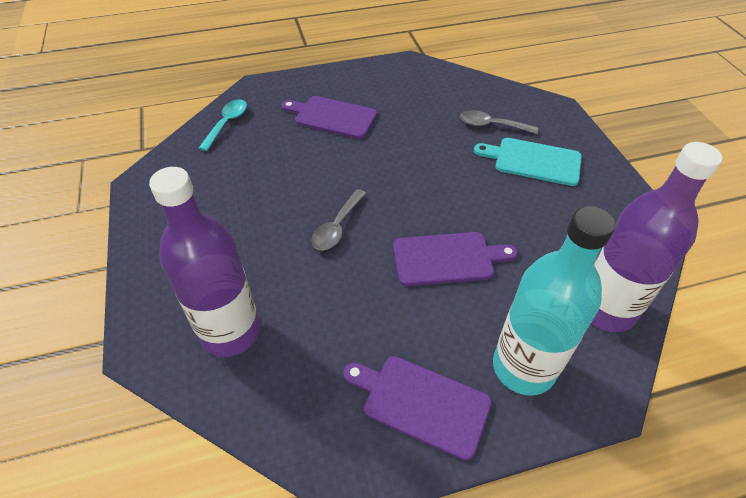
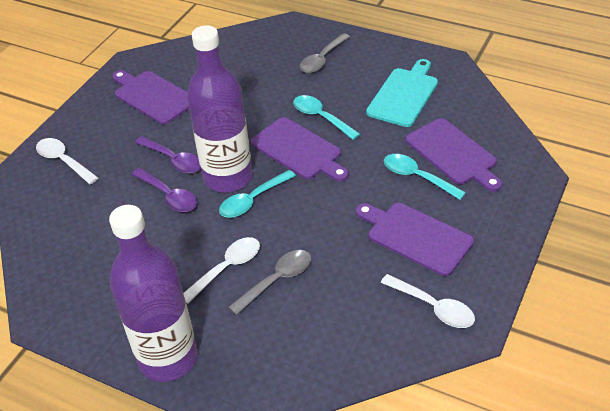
purple cutting board: [281,96,378,139] [343,356,492,461] [393,232,518,286] = 3 -> [112,70,189,125] [251,117,349,182] [356,203,474,276] [406,118,502,192] = 4
purple spoon: none = 0 -> [132,168,197,212] [135,136,201,174] = 2
turquoise bottle: [493,206,615,396] = 1 -> none = 0
turquoise spoon: [199,99,247,151] = 1 -> [219,170,296,218] [293,95,360,140] [384,154,466,200] = 3
white spoon: none = 0 -> [36,138,98,184] [183,237,260,304] [381,274,475,328] = 3

